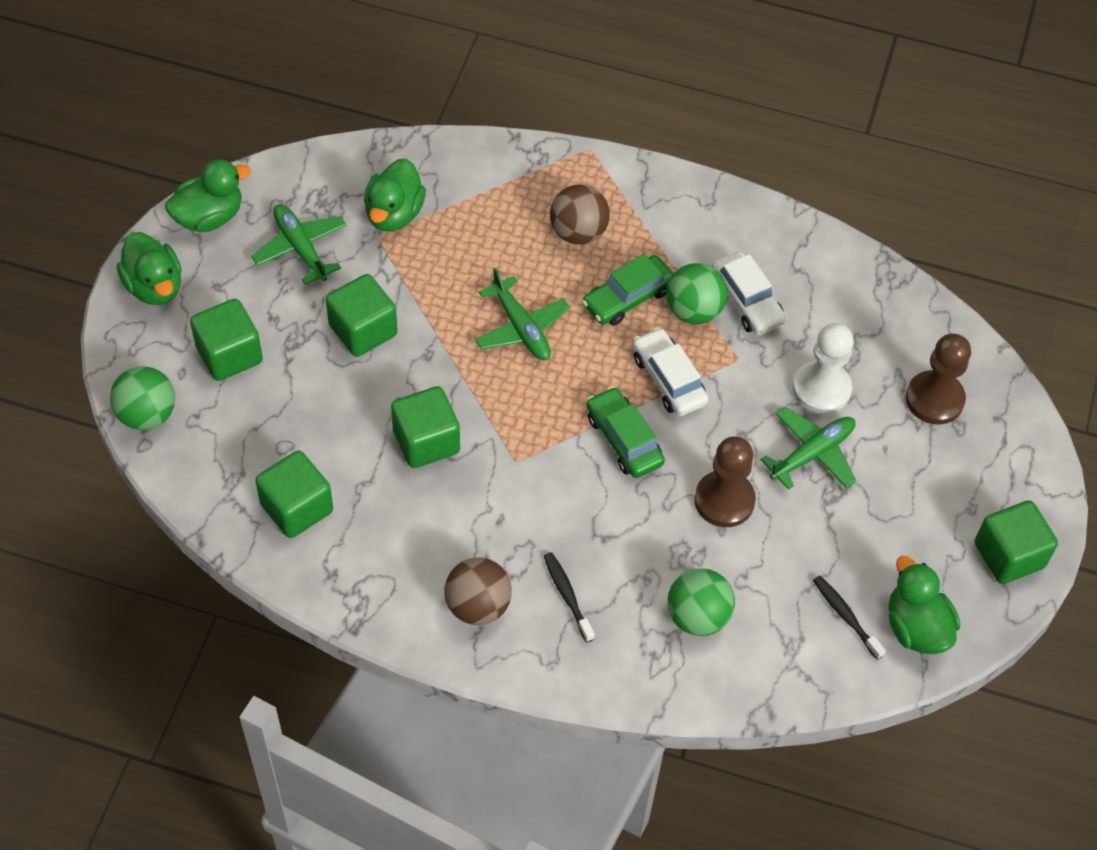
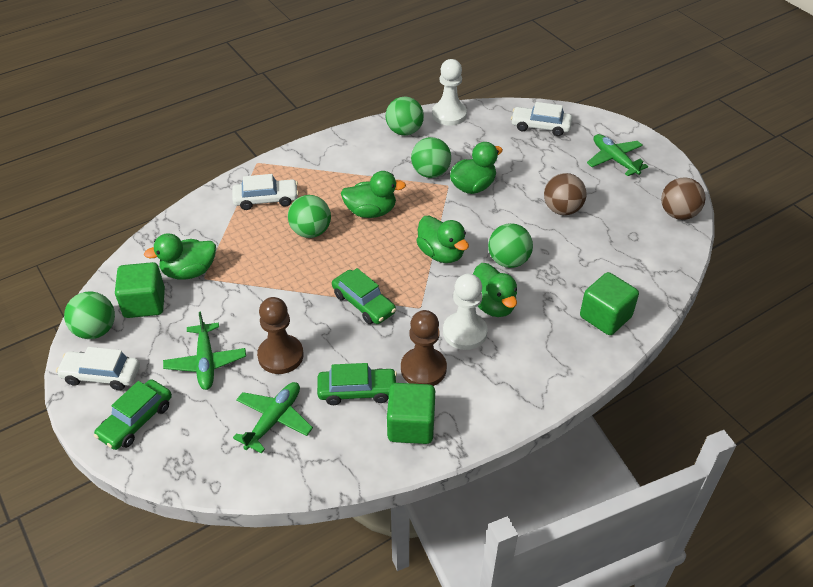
black toothbrush: [544,552,595,642] [813,576,886,660] = 2 -> none = 0
green ball: [110,366,175,430] [666,263,728,324] [667,568,735,636] = 3 -> [64,291,115,339] [288,195,331,238] [386,97,424,136] [411,137,451,178] [488,223,533,268] = 5
green car: [582,254,674,326] [586,387,665,478] = 2 -> [94,379,172,450] [317,363,397,405] [332,268,396,324] = 3
green cube: [190,299,263,381] [255,451,333,538] [326,274,398,357] [391,386,460,468] [975,500,1058,584] = 5 -> [115,262,165,318] [387,383,435,444] [580,272,639,335] = 3
green duck: [116,232,182,305] [165,159,251,232] [364,158,426,232] [889,556,960,654] = 4 -> [144,233,216,280] [341,171,406,218] [416,216,469,263] [450,142,503,194] [473,263,517,317] = 5
white car: [633,327,709,416] [712,251,787,335] = 2 -> [56,347,140,390] [232,174,299,210] [511,102,572,136] = 3
white pawn: [793,323,853,414] = 1 -> [432,59,467,126] [443,274,488,350] = 2

